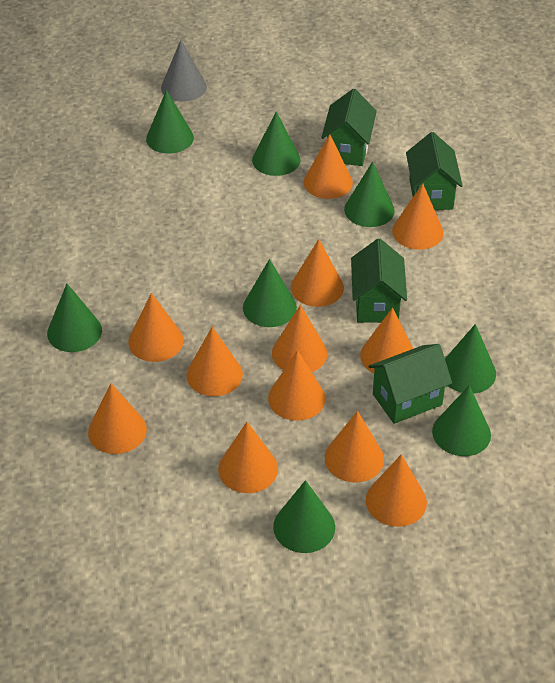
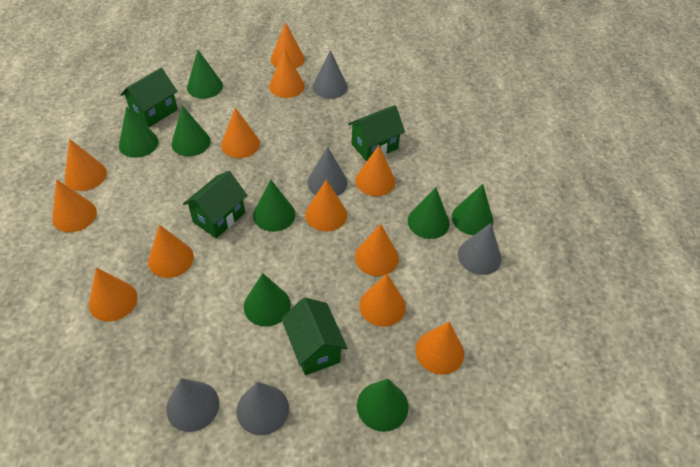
grey cone: [161,40,207,102] = 1 -> [166,378,219,432] [236,382,289,435] [307,147,348,196] [312,50,348,99] [458,223,502,275] = 5

